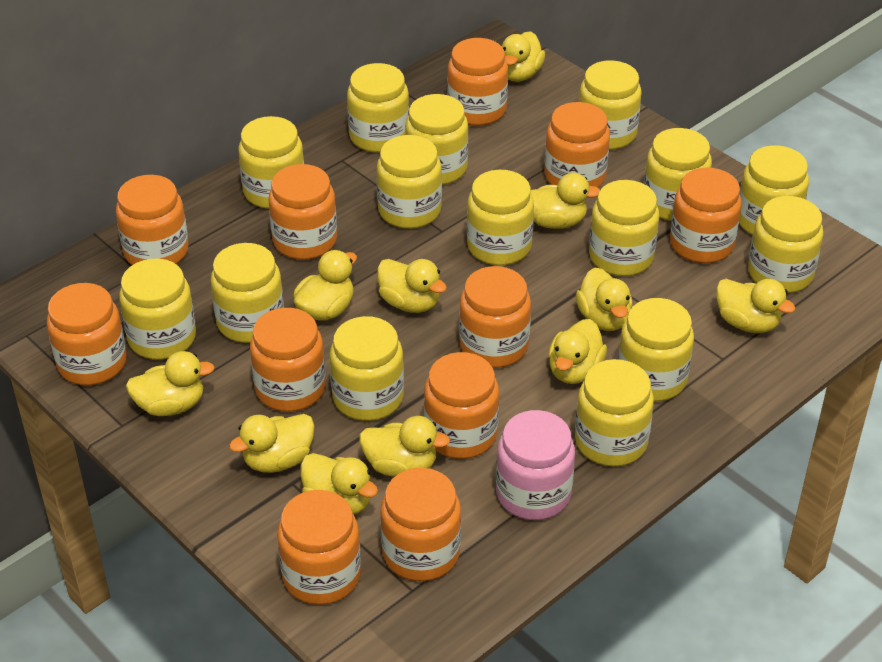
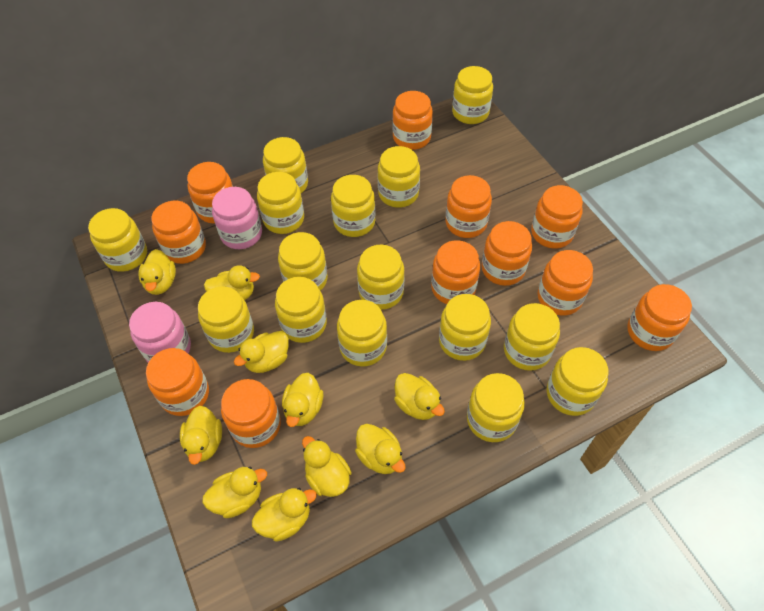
pink jar: [496,410,575,520] = 1 -> [129,302,191,362] [212,187,262,249] = 2
yellow duck: [126,351,215,416] [229,414,315,473] [293,250,357,321] [301,453,378,515] [359,416,450,477] [377,259,447,313] [502,31,545,82] [531,173,600,229] [548,319,607,384] [576,267,633,331] [716,279,796,333] = 11 -> [139,249,176,295] [180,406,222,465] [202,467,267,518] [204,265,260,300] [234,331,289,373] [252,488,317,541] [282,373,323,427] [302,436,352,497] [355,424,406,474] [394,373,445,420] = 10

